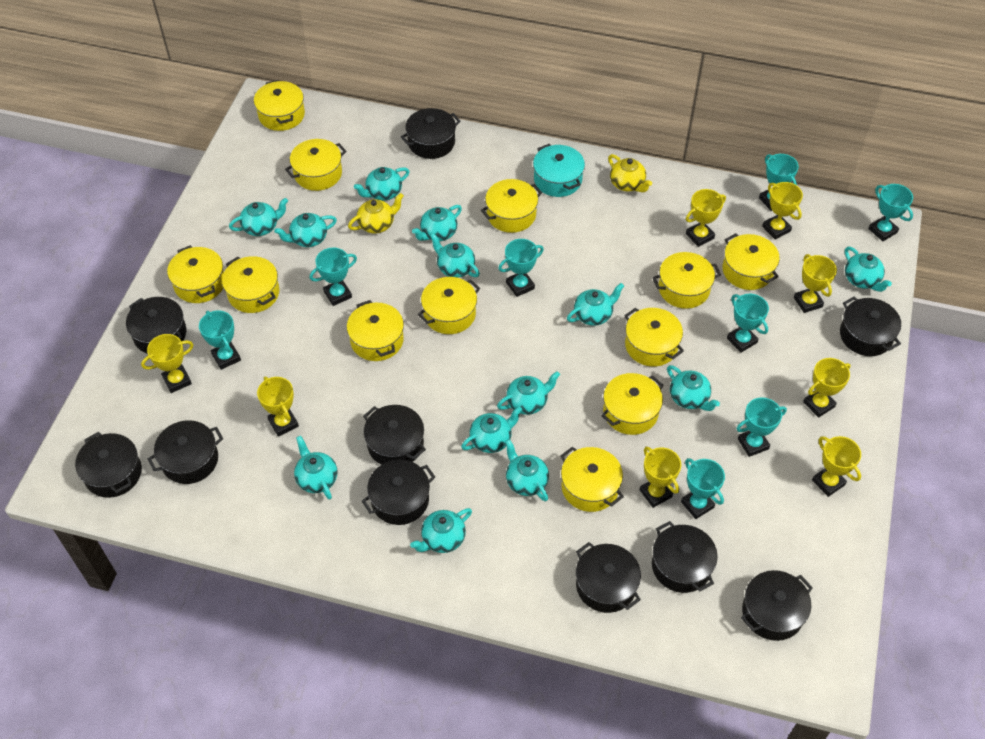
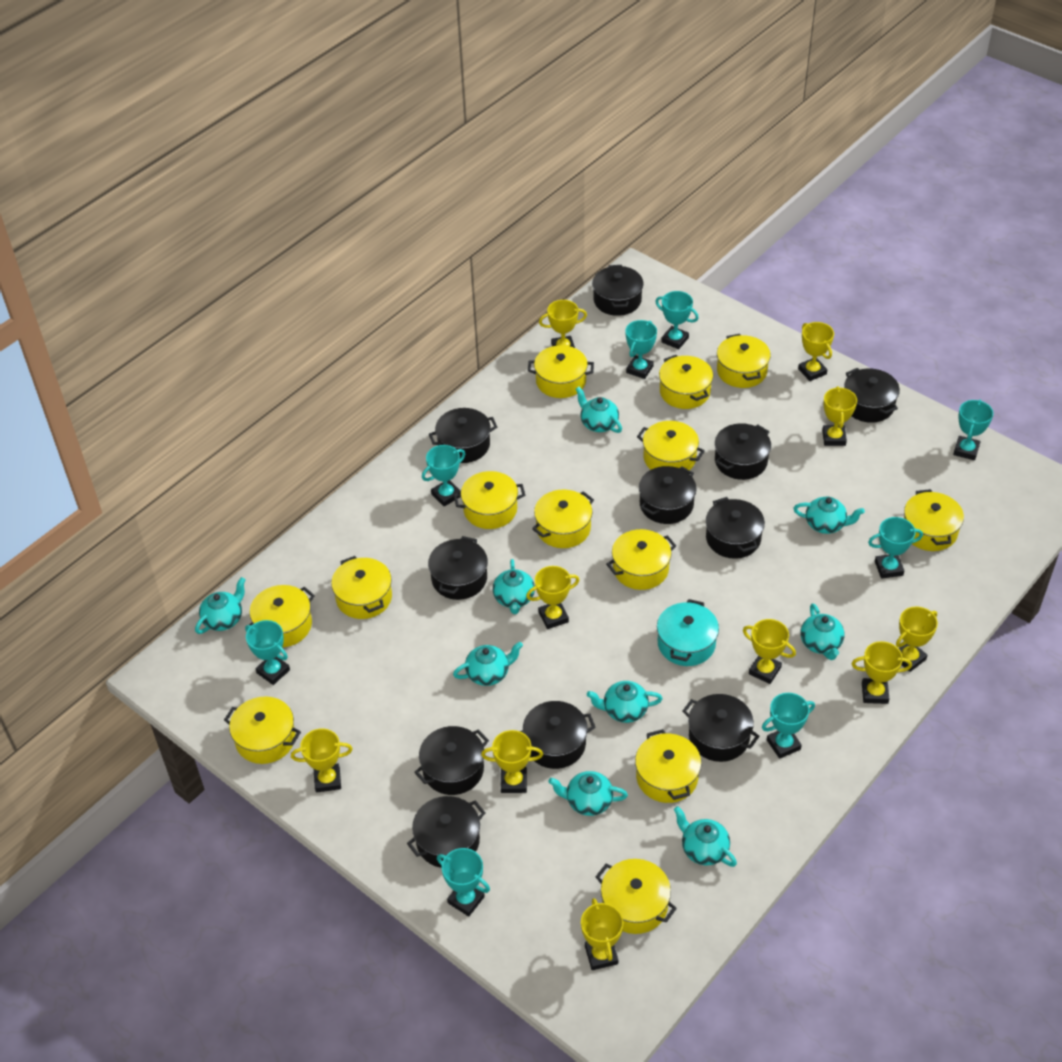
black pot: [75,432,142,498] [126,297,186,354] [148,420,223,484] [362,460,435,525] [363,405,426,465] [401,108,461,159] [576,542,641,613] [652,521,718,593] [741,570,813,641] [840,296,901,356] = 10 -> [407,796,485,868] [414,726,489,795] [428,536,488,600] [429,408,497,463] [520,701,596,769] [592,265,643,316] [639,466,697,524] [682,694,760,762] [706,497,765,559] [715,423,771,480] [844,368,900,423] = 11
turquoise teapot: [229,198,288,236] [274,213,337,247] [294,436,338,500] [354,167,409,200] [410,508,472,553] [412,205,462,241] [430,233,480,278] [461,406,523,453] [497,371,560,415] [505,439,549,501] [567,283,624,326] [667,365,720,411] [845,247,892,292] = 13 -> [195,577,246,634] [453,642,523,686] [493,559,535,614] [549,771,628,816] [576,387,622,433] [587,681,663,723] [674,806,737,867] [793,497,865,534] [800,603,844,660] = 9
yellow pot: [167,245,224,303] [222,256,280,313] [254,80,305,131] [285,139,346,191] [347,300,404,361] [418,277,480,334] [481,179,542,233] [561,447,624,512] [601,373,663,435] [624,308,684,367] [652,252,721,309] [723,233,779,290] = 12 -> [224,696,301,764] [249,585,315,647] [331,556,392,619] [454,471,525,529] [528,345,594,398] [532,490,594,548] [596,859,677,934] [606,529,676,590] [635,729,702,803] [637,421,705,470] [659,355,713,409] [717,334,771,388] [904,489,964,551] = 13
yellow teapot: [348,193,404,233] [608,154,652,192] = 2 -> none = 0
yellow trophy: [141,334,193,393] [257,377,299,436] [640,447,681,508] [686,189,726,247] [762,182,803,240] [794,254,837,313] [803,358,851,418] [812,436,861,497] = 8 -> [291,728,353,793] [481,730,543,793] [526,566,579,629] [539,300,587,348] [581,898,623,970] [743,619,796,684] [798,322,834,381] [822,386,857,446] [851,641,912,704] [896,606,938,672] = 10

